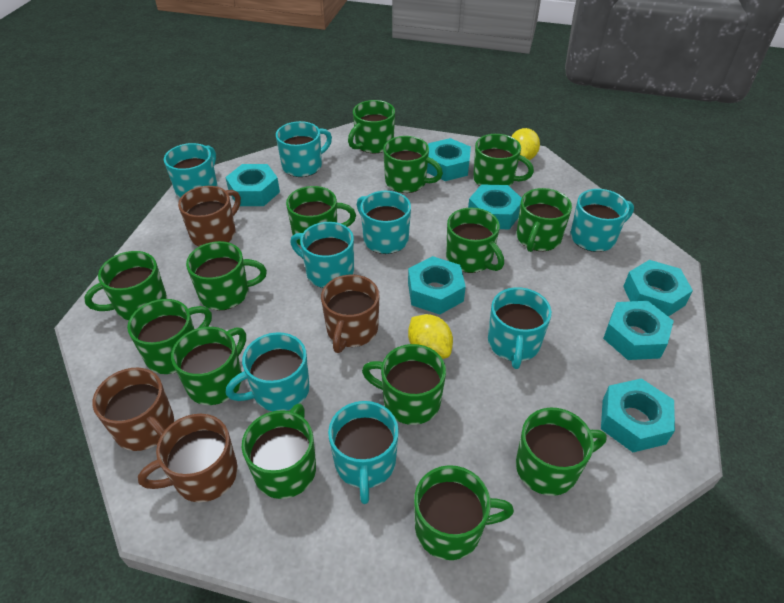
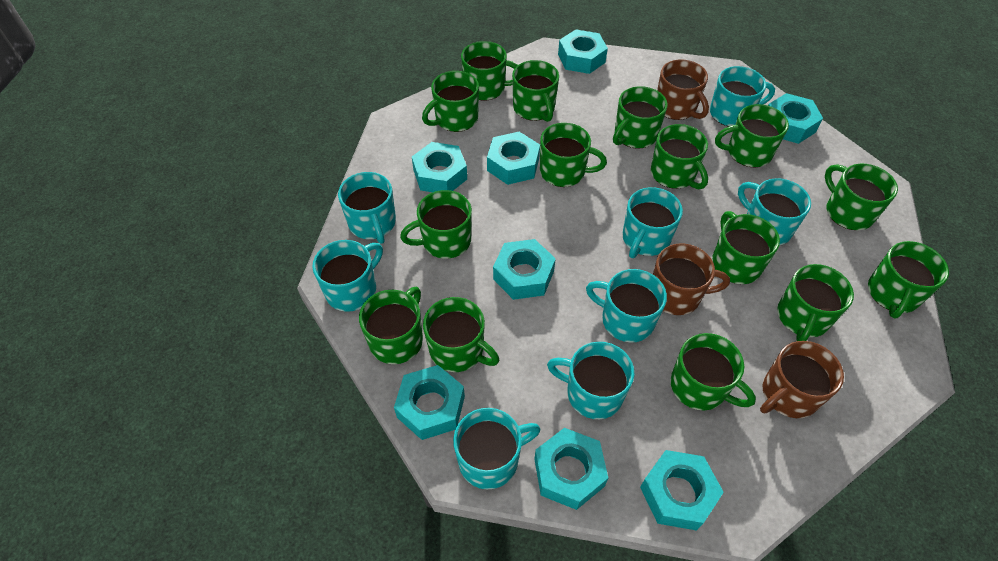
brown mug: [92,368,174,451] [138,414,238,502] [178,186,241,246] [321,274,380,353] = 4 -> [653,243,730,315] [657,60,709,120] [760,341,844,418] = 3
green mug: [84,251,167,320] [127,299,212,374] [171,327,246,405] [186,241,267,310] [242,403,316,499] [286,186,356,246] [348,100,395,153] [362,344,446,425] [383,136,443,193] [414,465,514,560] [446,208,504,273] [473,134,534,186] [516,408,607,496] [517,188,572,252] = 14 -> [359,287,423,364] [400,190,472,259] [422,71,479,132] [423,297,499,372] [461,41,518,100] [512,60,559,122] [540,123,607,187] [613,86,668,149] [651,124,708,189] [671,333,756,410] [712,211,780,284] [715,104,789,167] [777,264,854,341] [825,164,898,230] [868,241,949,319] = 15
turquoise nut: [225,164,280,206] [408,256,466,315] [427,138,471,181] [468,184,522,229] [601,378,675,452] [603,301,674,360] [623,260,693,317] = 7 -> [394,365,465,440] [412,142,467,192] [487,132,540,185] [493,239,556,300] [534,428,608,510] [558,29,608,74] [640,450,724,531] [768,93,823,144] = 8
yellow lemon: [408,314,453,359] [511,128,540,160] = 2 -> none = 0

